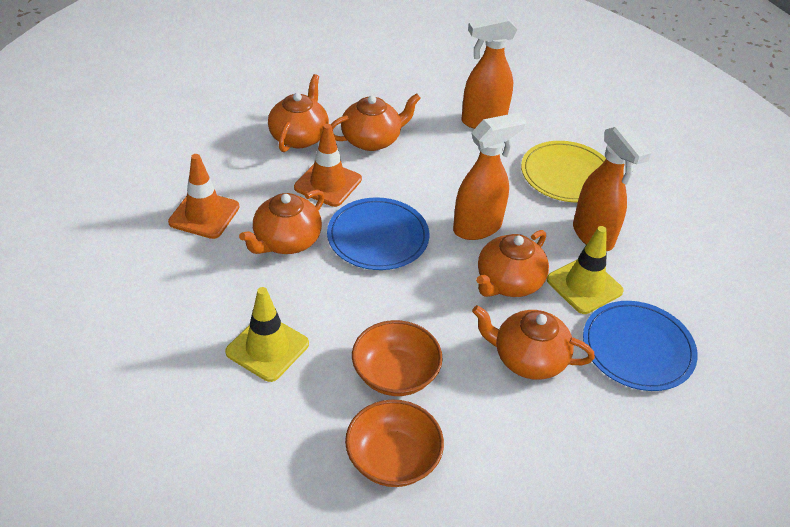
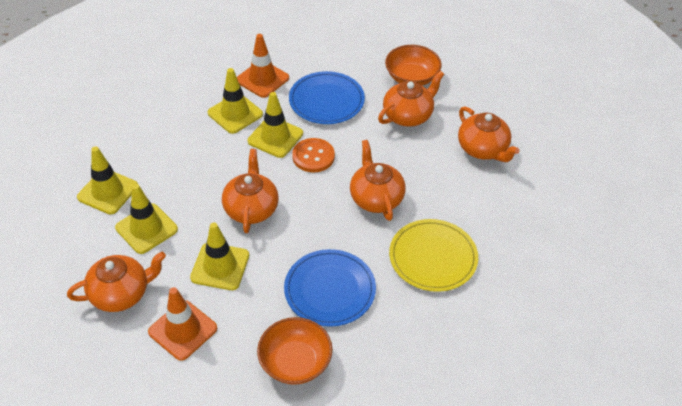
orange button: none = 0 -> [292,138,335,172] = 1
orange spray bottle: [453,113,526,240] [461,15,517,129] [573,124,651,251] = 3 -> none = 0
yellow traffic cone: [225,287,309,382] [547,226,624,314] = 2 -> [77,146,138,214] [115,184,178,254] [190,222,249,290] [208,68,263,134] [248,92,303,158] = 5

